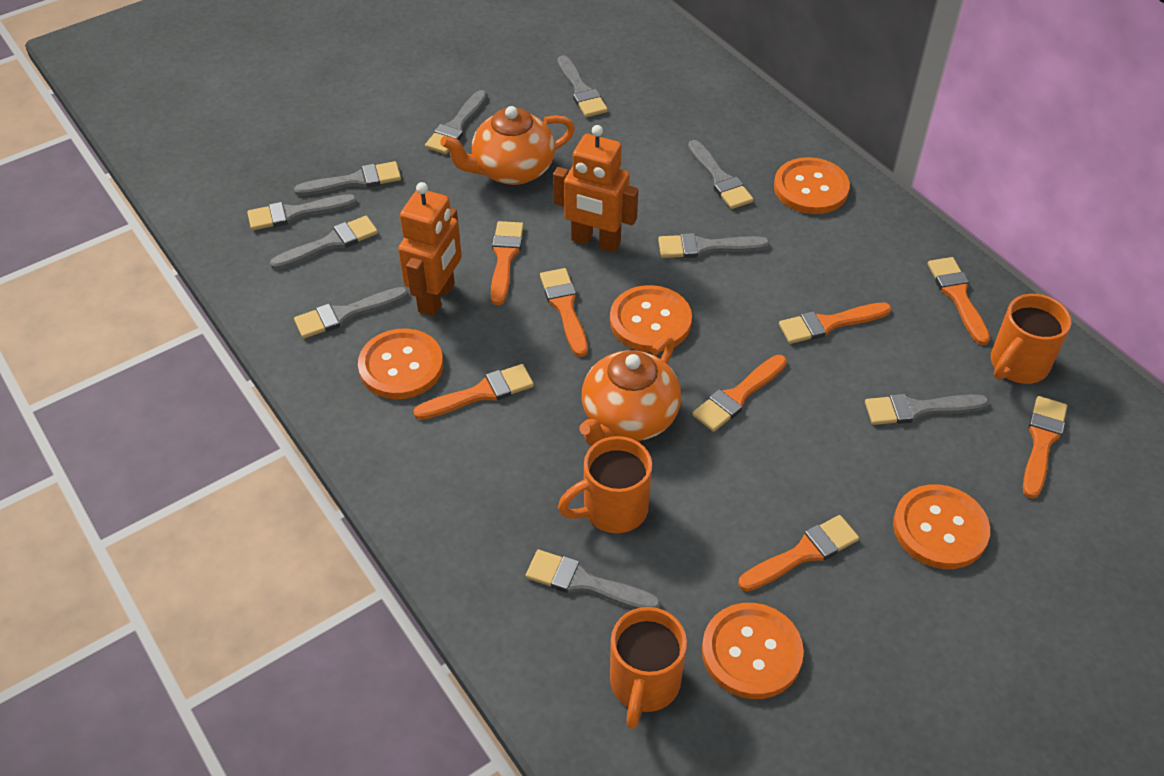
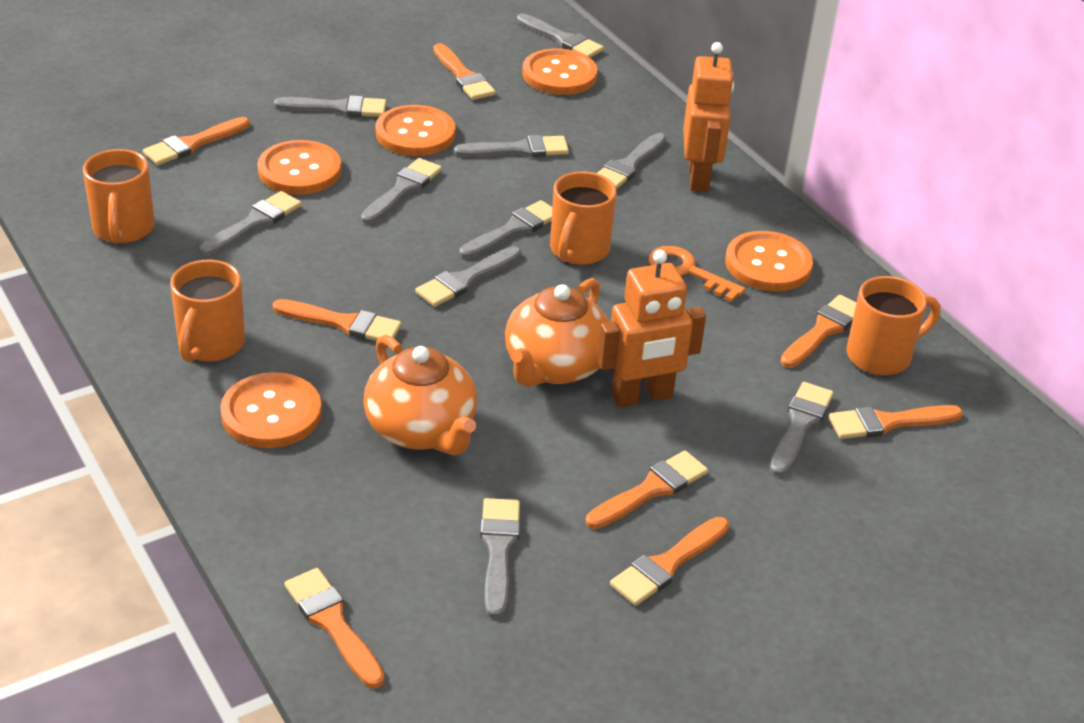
orange key: none = 0 -> [648,246,745,302] = 1
orange mug: [558,436,652,533] [610,607,687,729] [991,294,1071,384] = 3 -> [83,149,155,243] [170,260,245,362] [550,171,616,265] [847,276,940,375] = 4

